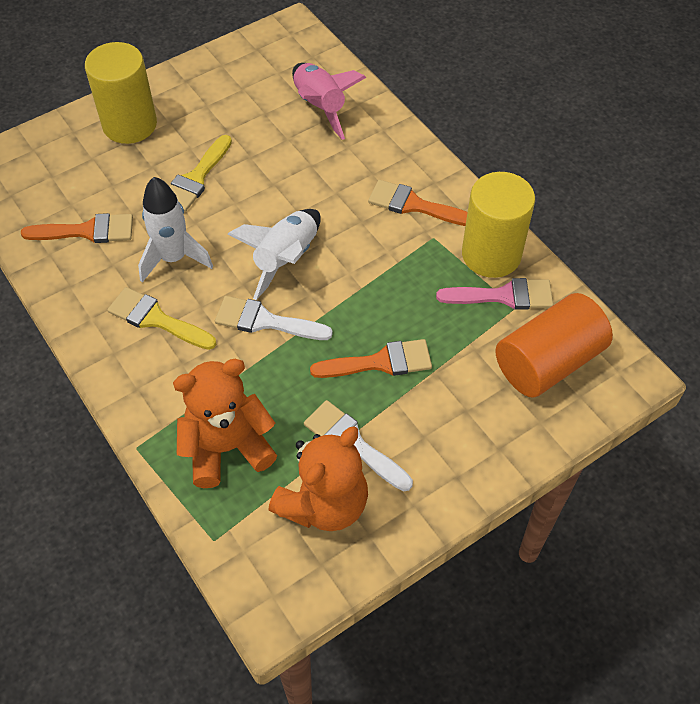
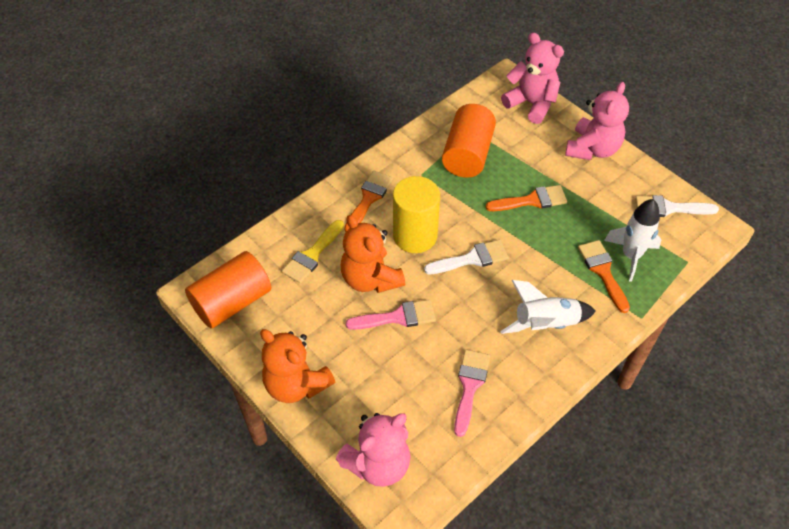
orange cylinder: [496,293,613,398] = 1 -> [185,251,271,328] [442,104,496,178] = 2
pink brush: [436,278,554,310] = 1 -> [346,300,436,330] [454,350,490,437] = 2
pink rocket: [292,63,366,140] = 1 -> none = 0
pink teddy bear: none = 0 -> [336,413,411,487] [501,33,564,124] [565,82,629,160] = 3
yellow brush: [107,287,217,350] [170,135,232,212] = 2 -> [282,220,344,283] = 1
yellow cylinder: [85,42,157,144] [462,172,535,278] = 2 -> [393,176,440,253] = 1

